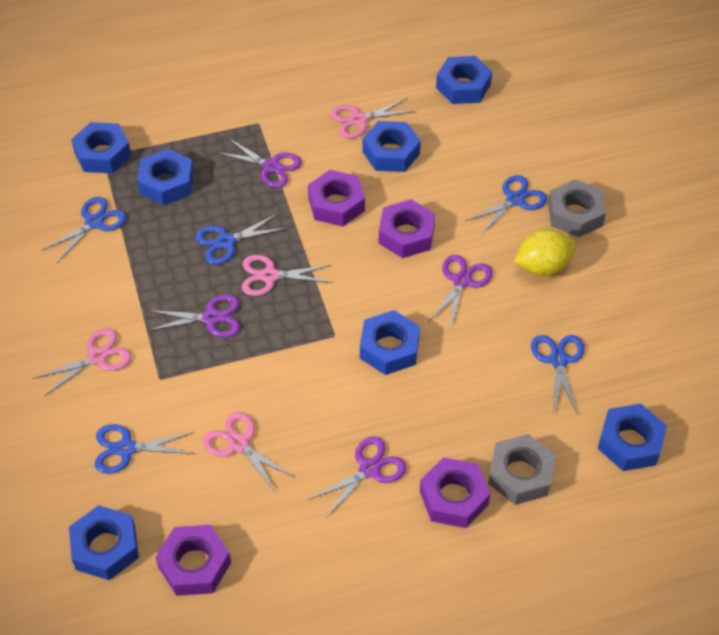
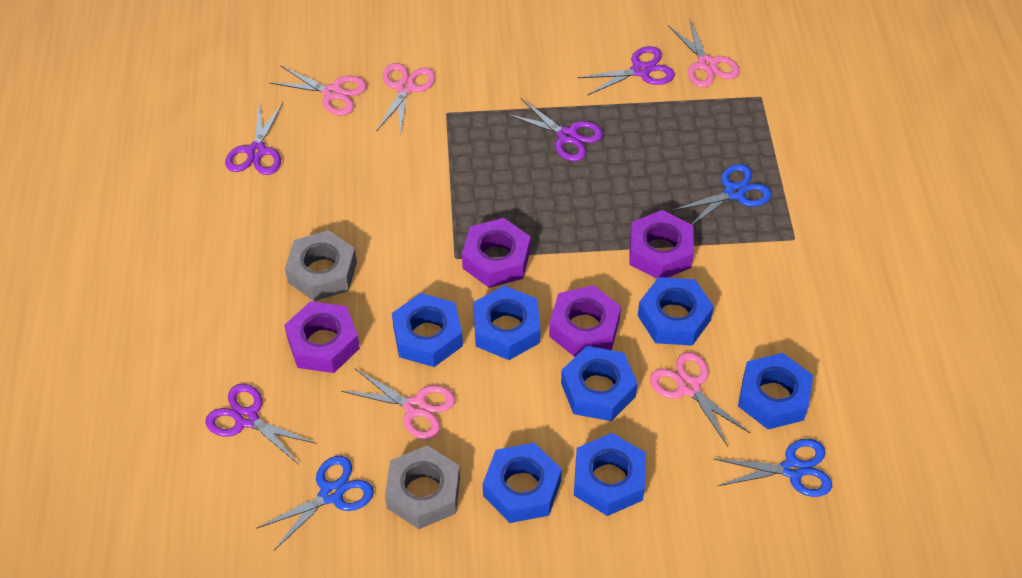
blue scissors: [41,197,126,263] [95,424,195,474] [195,214,287,265] [466,175,547,235] [531,335,585,415] = 5 -> [256,456,374,550] [672,164,772,225] [713,439,832,497] = 3
pink scissors: [33,329,131,397] [203,412,295,493] [242,255,332,296] [330,98,415,139] = 4 -> [270,65,367,116] [341,368,456,440] [376,63,435,136] [650,352,750,447] [668,18,740,87] = 5
yellow lemon: [514,229,576,276] = 1 -> none = 0

